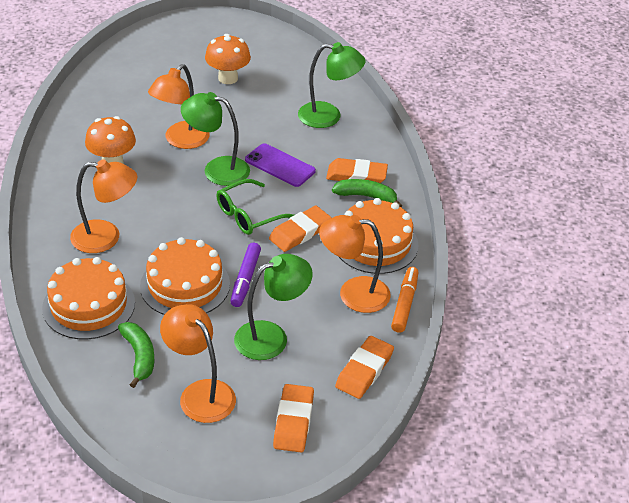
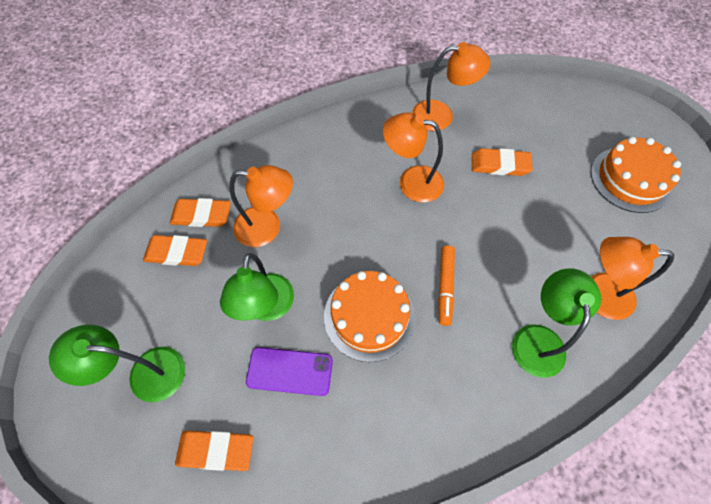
green banana: [118,322,155,388] [332,179,402,207] = 2 -> none = 0
green glasses: [216,179,294,235] = 1 -> none = 0
orange cake: [42,257,135,340] [140,237,230,315] [339,198,419,274] = 3 -> [324,271,415,362] [591,137,681,213] = 2
orange mushroom: [85,116,136,164] [205,34,251,84] = 2 -> none = 0
purple marker: [230,243,261,307] = 1 -> none = 0

